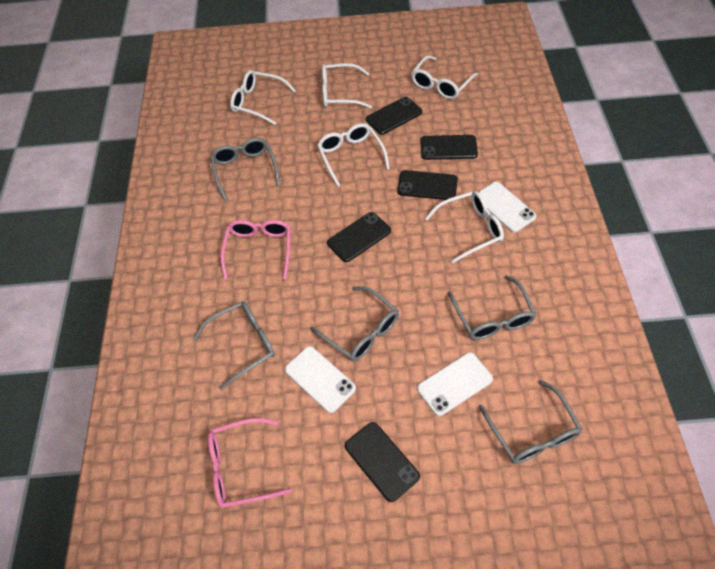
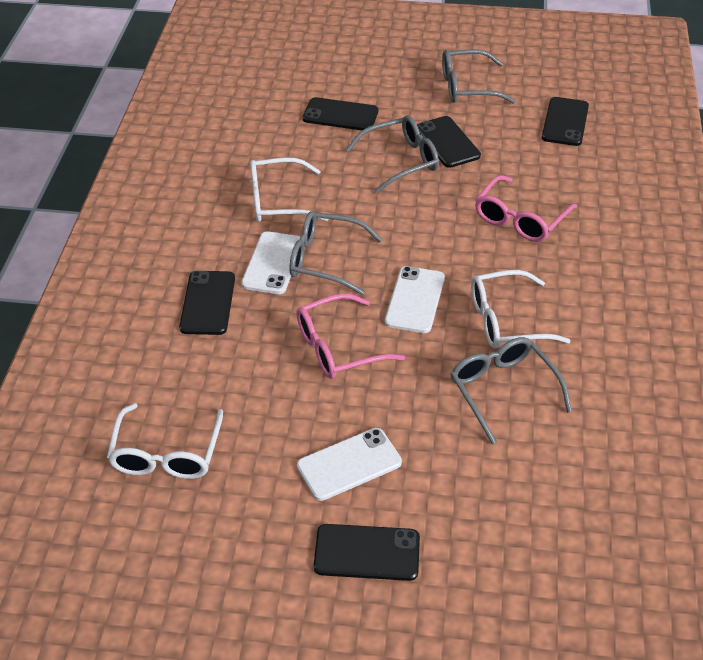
grey glasses: [193,302,275,390] [210,138,280,201] [310,286,399,362] [448,275,536,340] [479,380,583,464] = 5 -> [289,211,382,295] [345,115,439,193] [442,49,516,104] [450,337,572,444] = 4
white glasses: [230,70,296,125] [317,123,390,187] [322,63,372,109] [411,56,478,99] [425,191,504,264] = 5 -> [107,403,223,479] [250,157,328,222] [471,270,571,349] = 3

